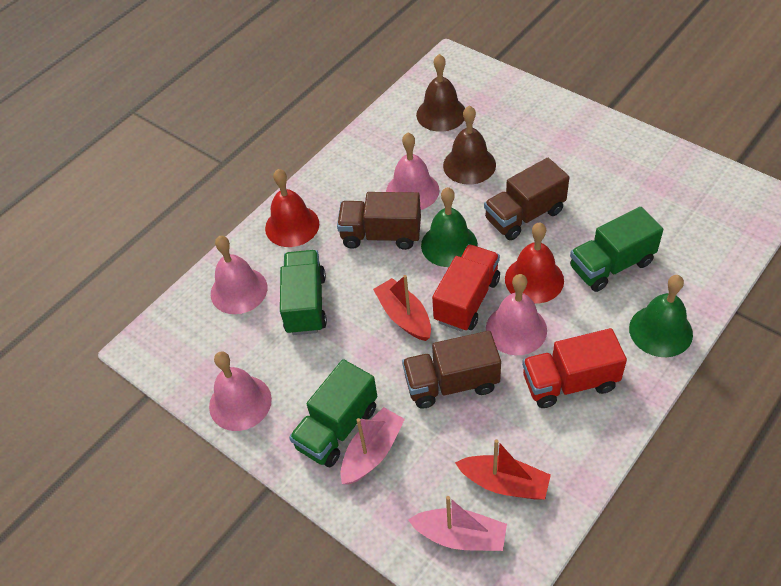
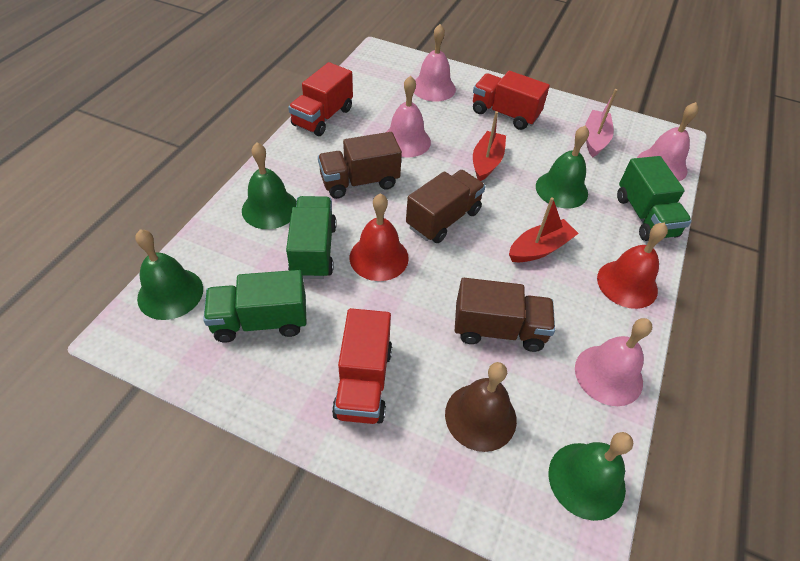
brown bell: [416,54,465,132] [443,105,496,185] = 2 -> [445,362,517,452] = 1
green bell: [421,187,478,267] [629,275,693,357] = 2 -> [136,229,203,320] [242,143,297,229] [536,125,589,209] [549,432,633,521] = 4
pink boat: [341,407,405,484] [408,496,507,551] = 2 -> [585,89,617,157] = 1
red truck: [432,244,500,332] [522,328,627,408] = 2 -> [288,62,353,136] [332,308,392,424] [473,71,550,130] = 3

